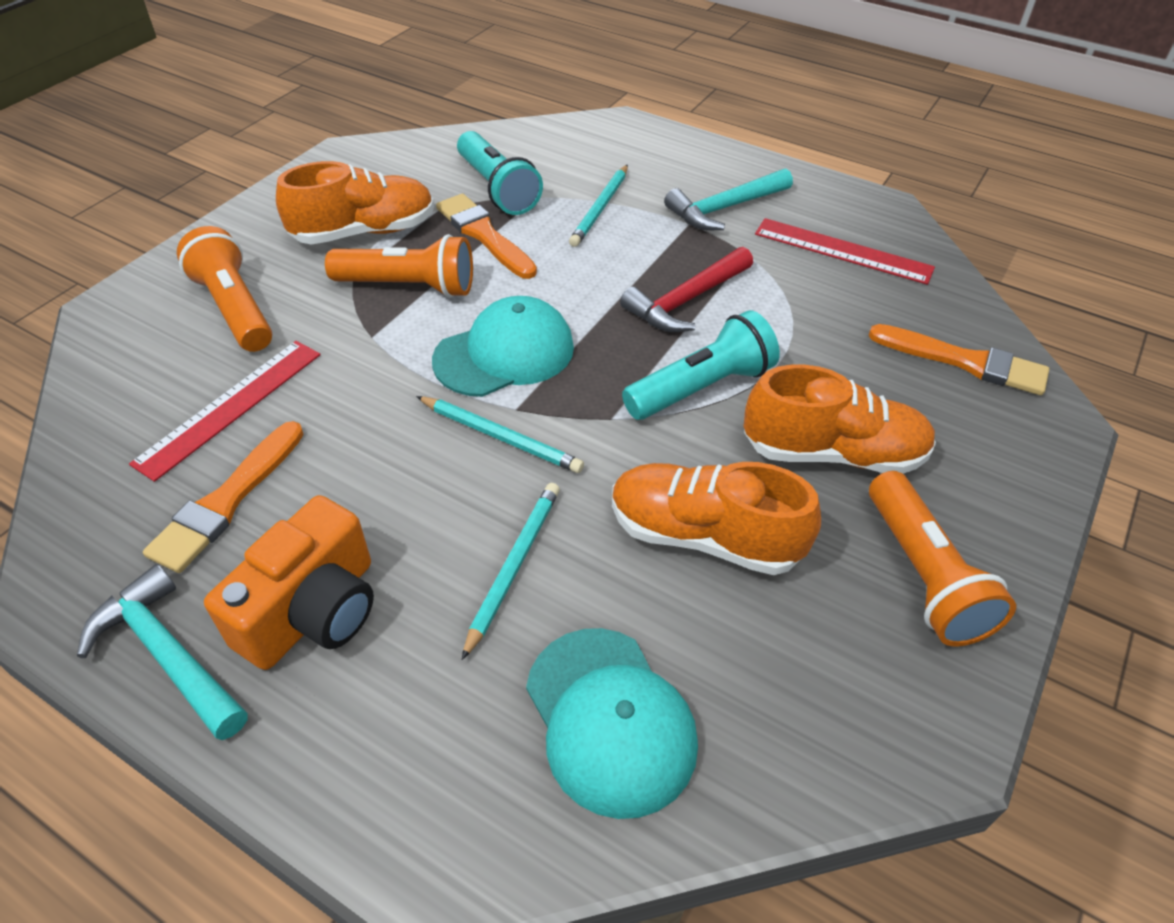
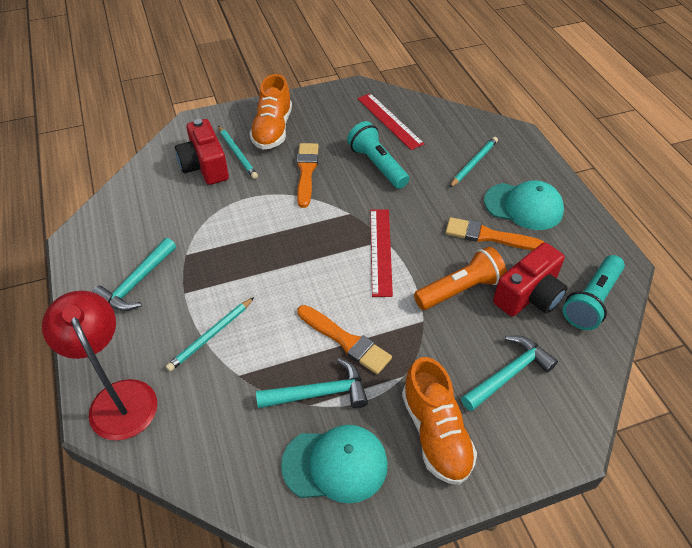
orange camera: [204,495,374,670] = 1 -> none = 0
orange flashlight: [177,226,272,352] [325,234,473,298] [869,471,1016,646] = 3 -> [414,246,507,310] = 1
orange shoe: [276,161,434,245] [612,462,821,575] [743,365,936,474] = 3 -> [249,74,292,150] [402,357,477,485] = 2
red camera: none = 0 -> [175,119,229,185] [493,242,568,317] = 2
red hammer: [620,247,753,332] = 1 -> none = 0
red lamp: none = 0 -> [42,291,157,441] = 1
turquoise hammer: [77,564,248,740] [664,168,793,230] = 2 -> [92,238,176,311] [256,358,368,408] [461,335,558,411] = 3

